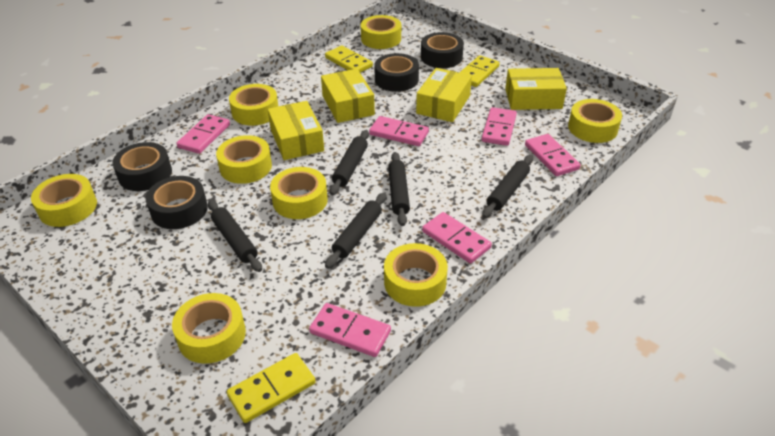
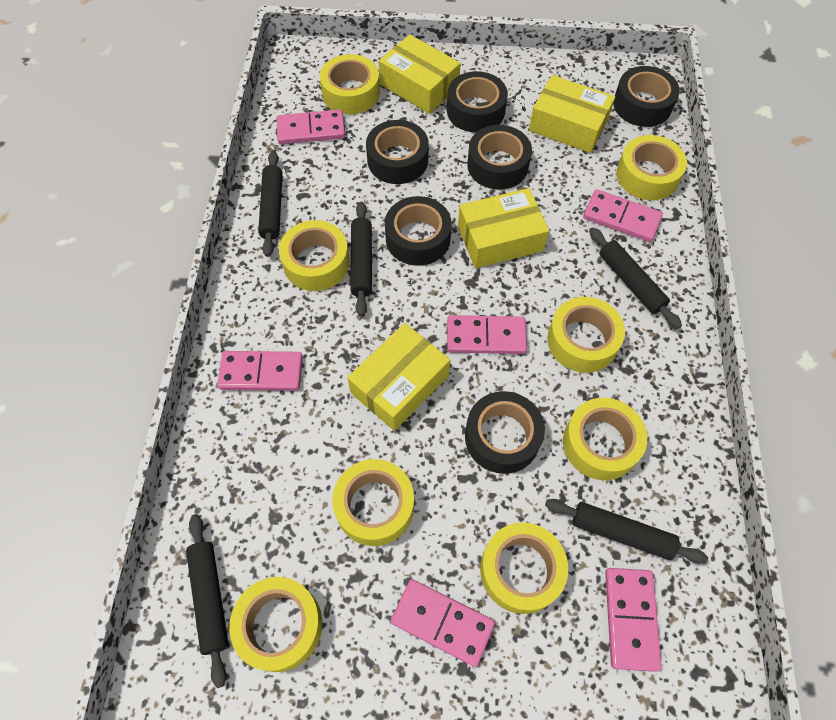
black tape: [112,142,172,191] [146,176,208,229] [374,53,419,92] [421,32,464,68] = 4 -> [366,120,429,184] [385,196,452,266] [447,71,508,133] [465,391,545,474] [467,125,532,190] [613,66,680,127] = 6
yellow domino: [227,353,316,423] [325,46,373,73] [459,55,500,87] = 3 -> none = 0

